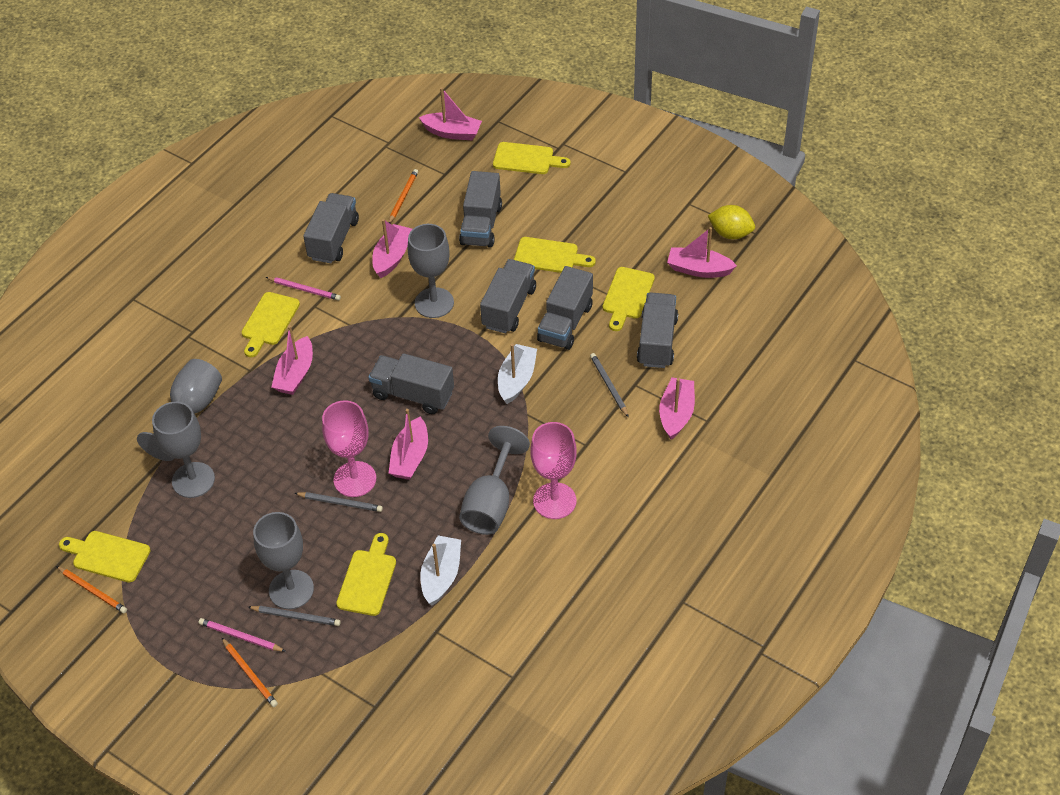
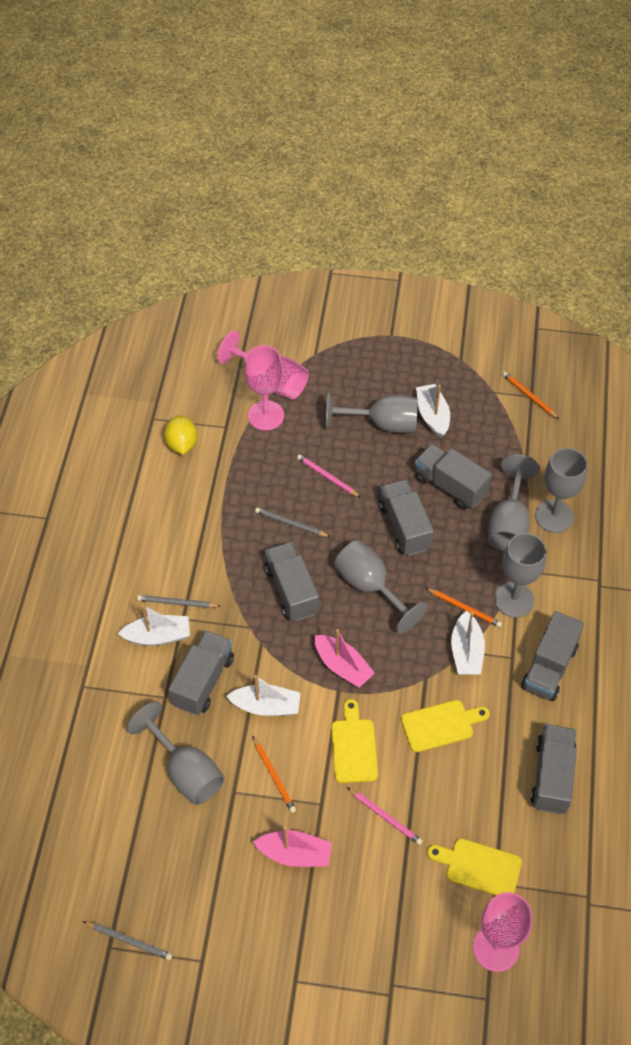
grey goblet: [137,359,222,461] [152,402,215,498] [253,512,314,609] [407,224,454,318] [459,426,530,535] = 5 -> [127,702,225,805] [326,392,418,433] [334,540,428,634] [488,454,539,551] [494,533,546,618] [535,448,588,533] = 6
pink boat: [271,325,313,395] [372,219,412,278] [389,409,428,480] [419,87,482,140] [659,377,695,440] [667,227,737,278] = 6 -> [253,826,332,867] [315,629,375,688] = 2
pink goblet: [322,400,376,497] [531,422,577,519] = 2 -> [217,331,309,399] [244,345,284,430] [473,892,533,972] = 3
white boat: [420,535,461,606] [498,344,537,404] = 2 -> [118,605,190,646] [226,675,301,716] [416,384,450,438] [451,610,485,675] = 4
yellow cutting board: [59,531,151,583] [242,292,300,357] [336,533,396,616] [493,142,570,174] [514,237,596,273] [603,267,655,331] = 6 -> [331,699,378,783] [401,700,490,752] [427,838,522,895] = 3

